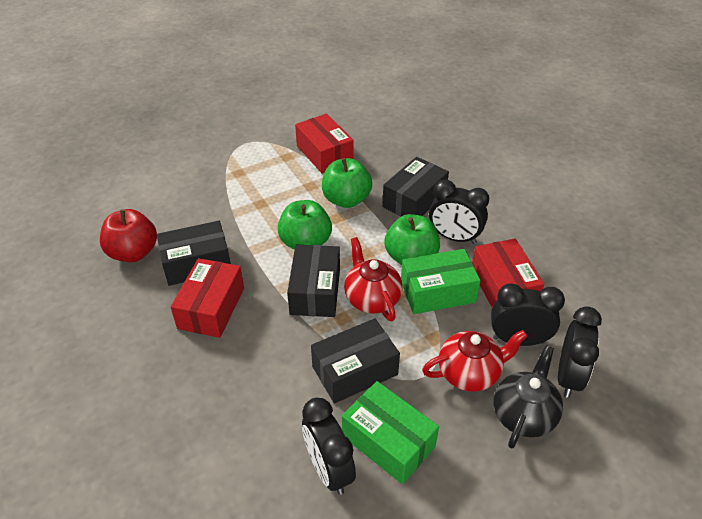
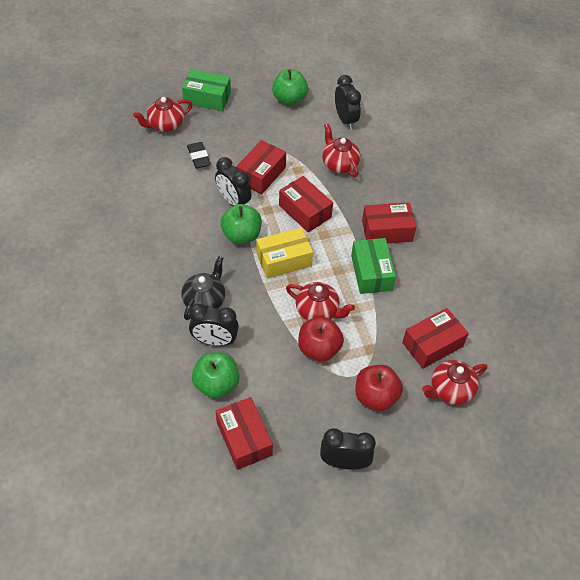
black box: [157,221,231,286] [287,245,340,317] [311,318,400,403] [382,157,449,217] = 4 -> none = 0
black eraser: none = 0 -> [187,142,211,169] = 1
red apple: [100,209,157,262] = 1 -> [298,317,344,362] [355,365,403,411] = 2
red box: [171,258,244,338] [295,114,354,174] [472,239,544,307] = 3 -> [216,397,273,470] [236,140,286,194] [279,176,333,232] [362,202,416,243] [402,308,469,369] = 5
red teapot: [344,237,403,321] [422,330,528,392] = 2 -> [133,97,193,132] [286,282,355,321] [322,124,360,177] [422,360,487,405] = 4
yellow box: none = 0 -> [256,228,313,279] = 1

